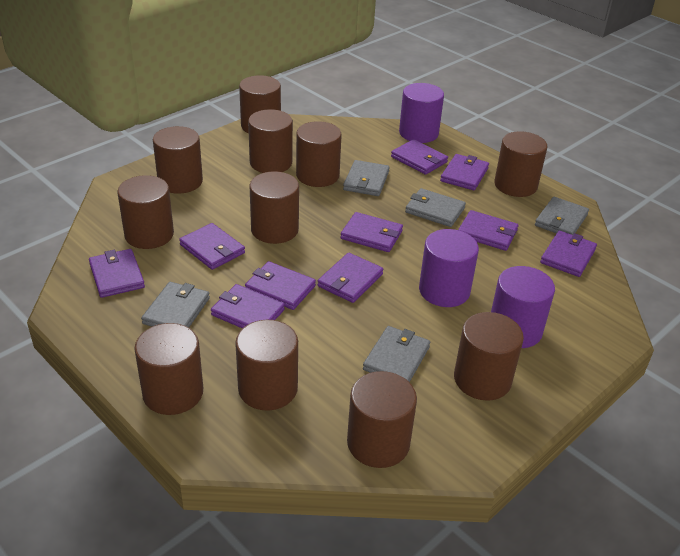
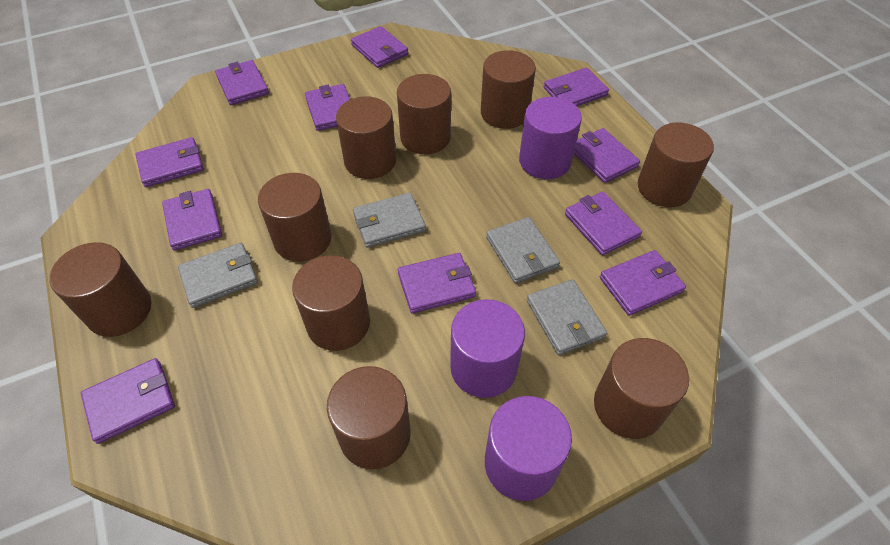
brown cylinder: [117,175,174,249] [134,323,203,415] [153,126,203,194] [235,320,298,411] [239,75,281,133] [248,109,293,173] [249,171,299,244] [296,121,342,187] [347,371,417,468] [454,312,524,401] [494,131,547,197] = 11 -> [49,242,151,337] [258,173,332,262] [292,255,370,351] [327,366,411,469] [336,96,396,179] [397,74,451,154] [481,50,536,129] [594,338,689,439] [638,122,714,207] = 9
grey wallet: [141,282,210,328] [343,160,390,196] [363,326,430,382] [405,188,466,227] [535,197,589,235] = 5 -> [178,243,258,308] [353,193,426,248] [486,217,560,284] [527,279,607,355] = 4
purple wallet: [89,249,145,298] [179,223,245,270] [211,284,285,328] [245,261,316,310] [317,253,383,303] [341,212,403,252] [391,139,448,175] [440,154,489,191] [458,210,519,251] [540,231,597,277] = 10 -> [81,358,175,444] [136,137,204,187] [162,189,222,251] [215,60,269,105] [305,84,350,131] [351,26,408,68] [398,253,476,313] [544,68,609,106] [565,192,642,255] [574,128,640,183] [600,250,686,316] = 11

